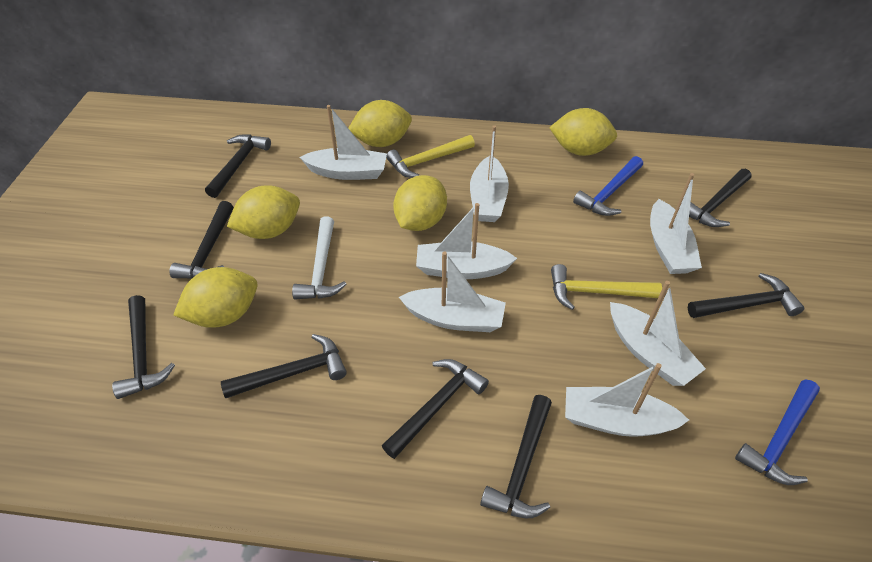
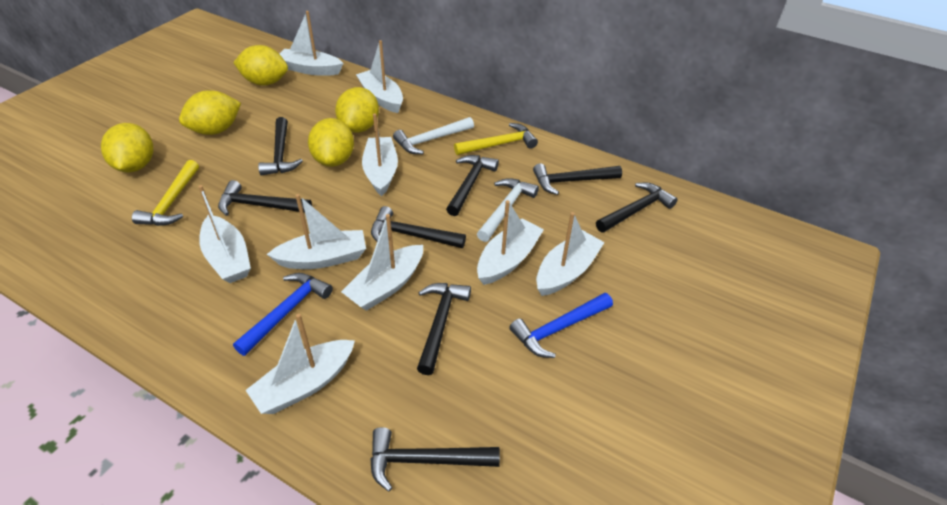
white boat: [300,105,387,180] [399,251,506,332] [416,203,517,279] [470,125,509,222] [565,363,689,437] [610,281,706,386] [650,173,702,274] = 7 -> [198,185,251,283] [246,313,355,414] [267,194,366,269] [280,11,343,76] [341,214,423,311] [356,40,403,113] [362,113,398,196] [477,200,544,285] [536,212,605,296] = 9
white hammer: [292,216,347,300] = 1 -> [393,117,474,154] [477,178,539,242] = 2

